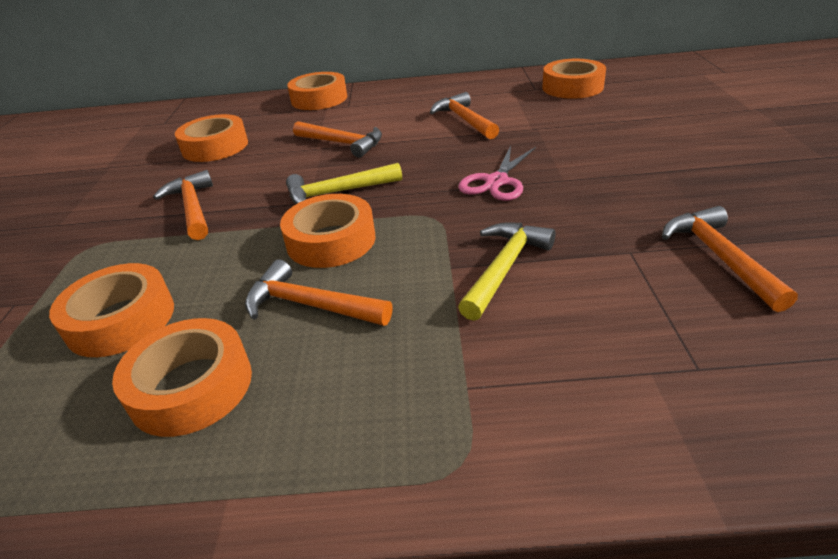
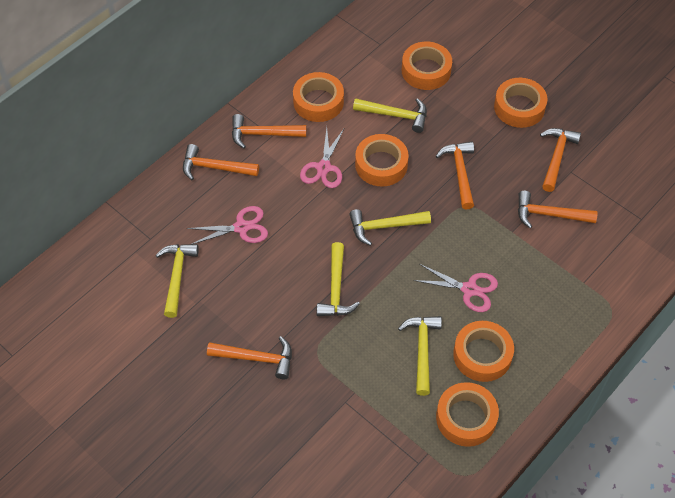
orange hammer: [153,170,213,240] [245,259,393,326] [293,121,382,158] [430,92,499,139] [662,206,798,312] = 5 -> [183,144,259,180] [207,336,292,379] [232,114,306,148] [436,142,474,210] [518,191,598,228] [540,128,581,192] = 6
pink scissors: [458,146,536,201] = 1 -> [186,206,268,244] [300,128,344,188] [413,264,498,312] = 3
yellow hammer: [286,163,402,204] [458,222,556,321] = 2 -> [155,244,199,318] [317,242,360,316] [350,209,431,246] [353,98,427,133] [398,316,442,396] = 5

